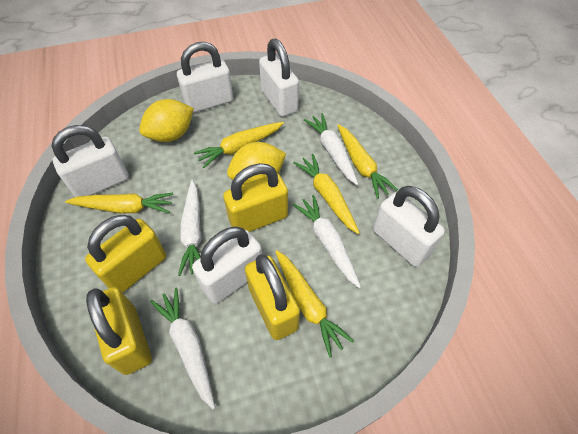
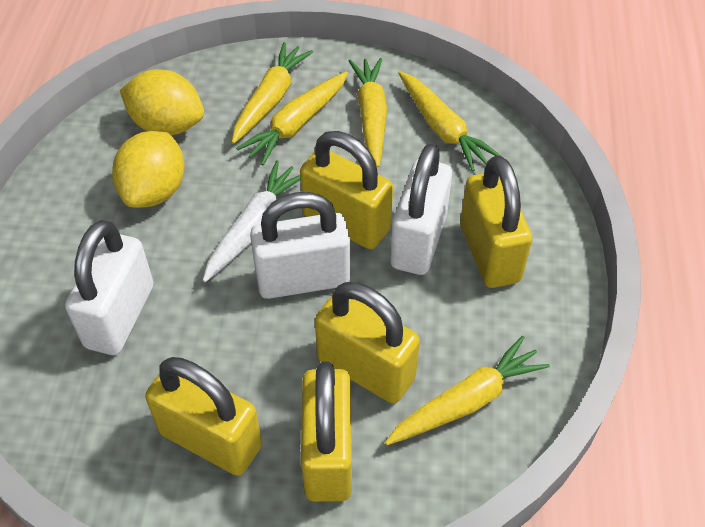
white carrot: [150,288,215,410] [178,180,202,276] [293,195,361,288] [304,113,358,185] = 4 -> [203,160,300,282] = 1
white padlock: [51,125,129,197] [177,42,233,113] [192,226,262,304] [259,38,299,117] [373,186,445,267] = 5 -> [65,220,154,355] [250,192,350,299] [390,143,452,275] = 3
yellow padlock: [85,215,166,293] [86,287,152,375] [223,163,288,232] [245,254,300,340] = 4 -> [145,357,262,476] [300,131,393,249] [301,361,352,502] [315,282,420,404] [460,155,532,288] = 5

